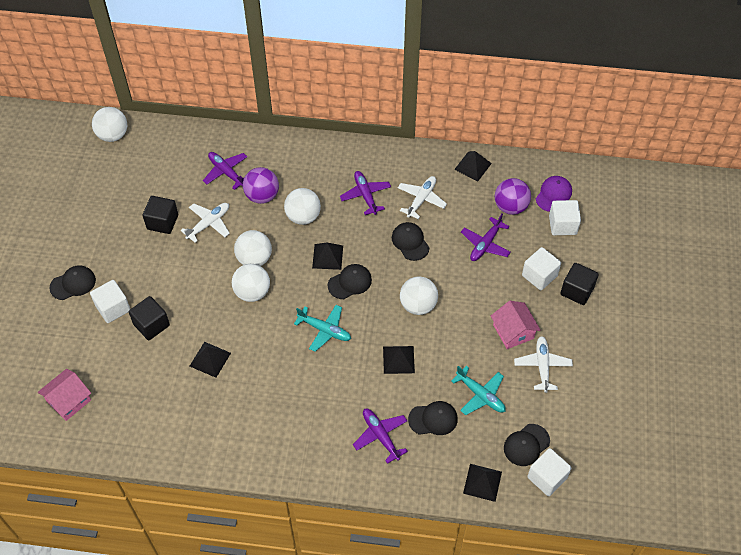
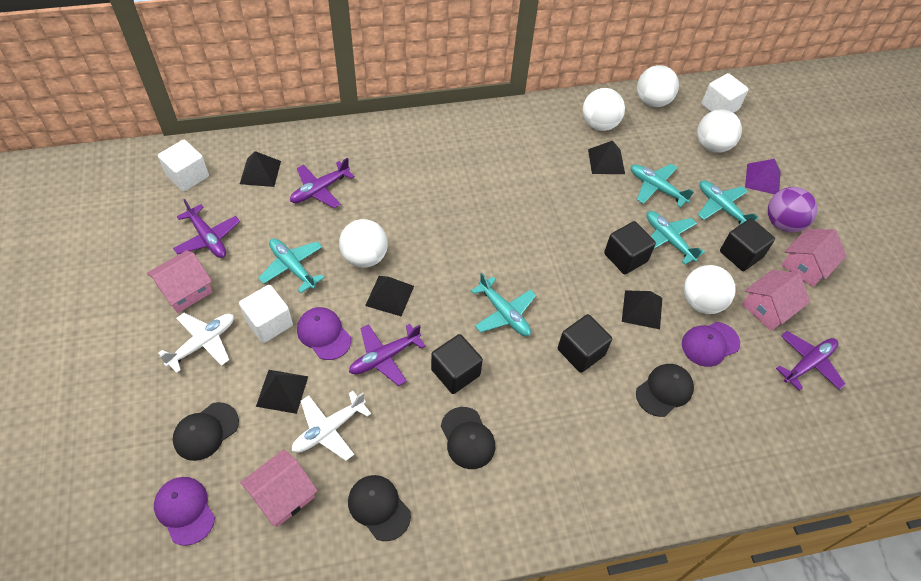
black cap: [49,265,96,300] [328,264,372,299] [392,222,429,261] [408,401,458,435] [504,424,550,466] = 5 -> [173,402,239,461] [348,475,411,541] [441,407,495,469] [636,364,694,417] = 4
black cube: [129,296,170,340] [143,196,178,234] [560,263,599,305] = 3 -> [431,334,483,394] [558,314,612,373] [604,221,656,274] [720,218,775,271] = 4
pink house: [38,369,91,421] [491,301,541,349] = 2 -> [147,250,212,313] [240,449,318,527] [742,270,810,331] [781,229,847,287] = 4
purple ball: [243,167,279,204] [495,178,531,215] = 2 -> [768,187,817,233] = 1
purple cap: [536,176,572,212] = 1 -> [154,477,215,546] [297,307,351,360] [682,322,740,367] = 3
purple pyramid: none = 0 -> [745,159,781,194] = 1
turquoise plane: [294,305,351,352] [451,366,506,415] = 2 -> [258,238,324,293] [471,273,536,336] [631,164,694,207] [646,211,705,265] [698,180,759,225] = 5
white cube: [90,280,130,323] [522,247,561,290] [527,448,572,496] [549,200,581,235] = 4 -> [158,140,209,192] [239,285,293,343] [702,73,749,113] = 3
white plane: [181,203,230,243] [398,176,447,219] [514,336,573,393] = 3 -> [159,313,234,373] [292,391,371,461] = 2

